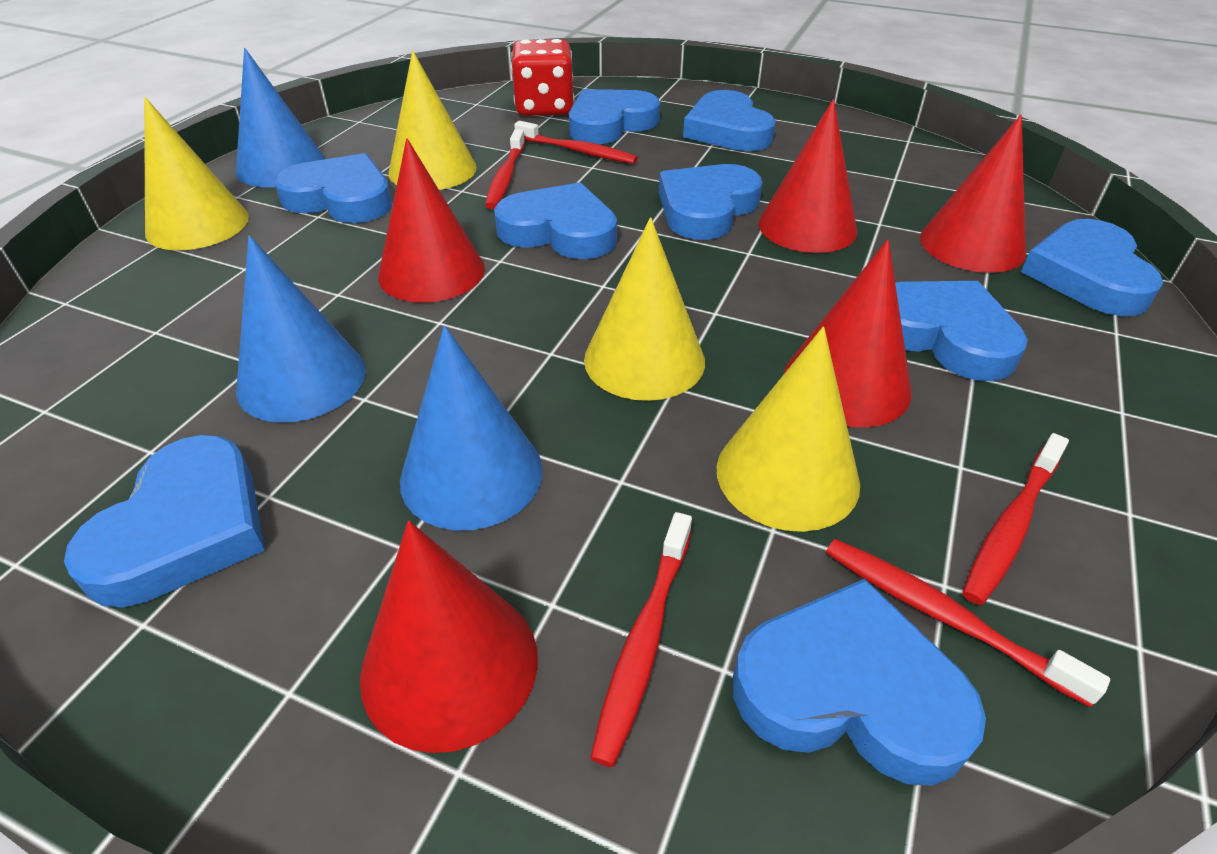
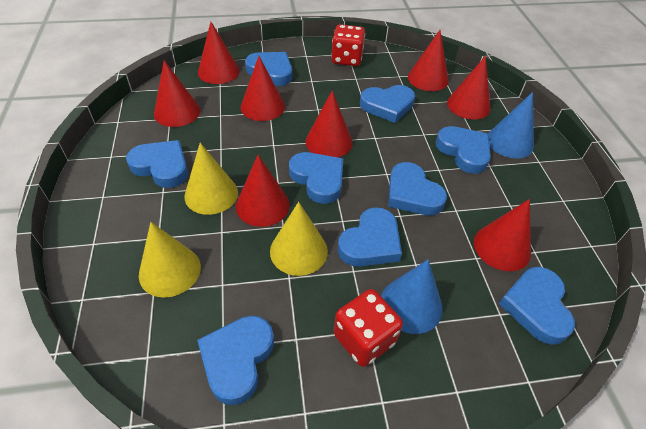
blue cone: [236,48,325,187] [236,235,366,423] [400,326,543,530] = 3 -> [381,259,443,334] [488,92,534,158] = 2
red cone: [360,521,538,753] [378,138,485,303] [759,99,858,253] [784,239,912,427] [920,115,1026,273] = 5 -> [154,60,200,127] [198,22,239,84] [236,155,290,227] [241,56,285,121] [305,91,353,157] [408,30,449,91] [447,56,490,119] [474,199,531,271] = 8
red dice: [511,39,574,116] = 1 -> [331,24,365,66] [334,289,403,367] = 2
red toothbrush: [485,129,525,209] [514,121,638,164] [590,512,692,767] [826,539,1110,707] [962,433,1069,605] = 5 -> none = 0
yellow cone: [144,97,249,250] [388,51,477,190] [584,217,705,401] [717,327,860,532] = 4 -> [139,222,201,298] [184,143,238,215] [270,202,328,276] = 3

